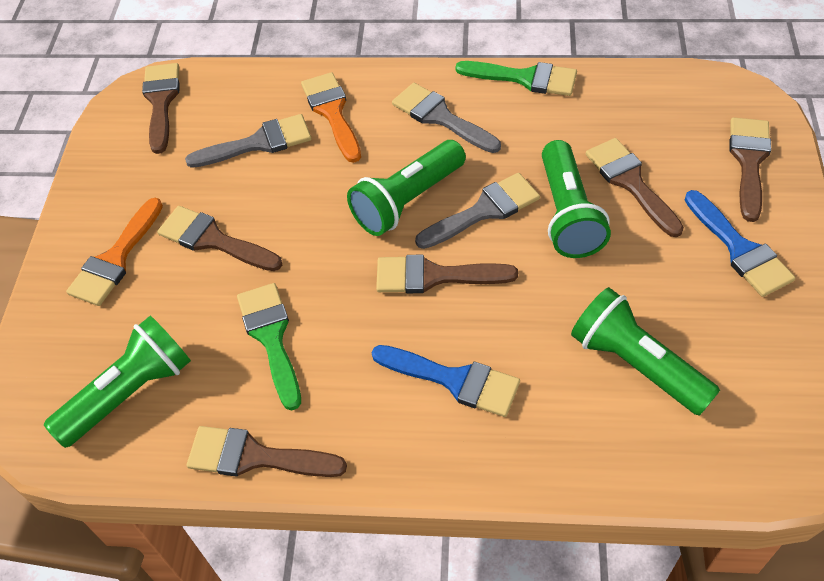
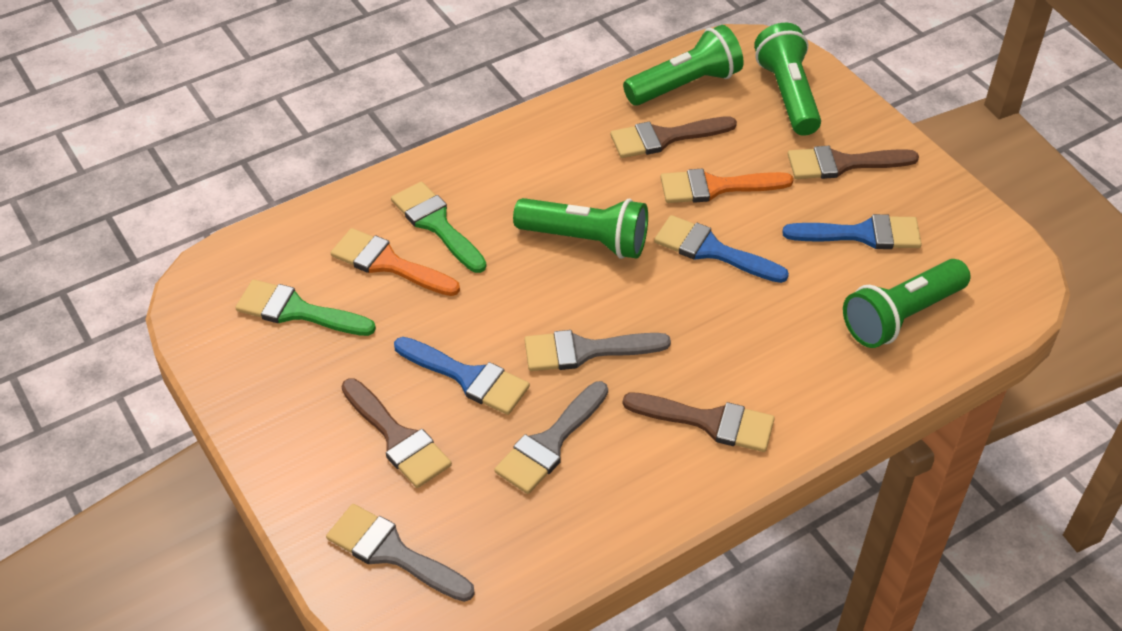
blue brush: [372,345,520,417] [685,190,795,297] = 2 -> [394,337,530,415] [654,215,789,283] [782,214,922,249] = 3
brown brush: [142,63,180,154] [157,206,282,271] [187,426,347,477] [376,255,518,293] [586,138,684,237] [729,117,771,222] = 6 -> [342,378,452,488] [610,116,737,158] [622,392,775,452] [788,146,919,179] = 4

